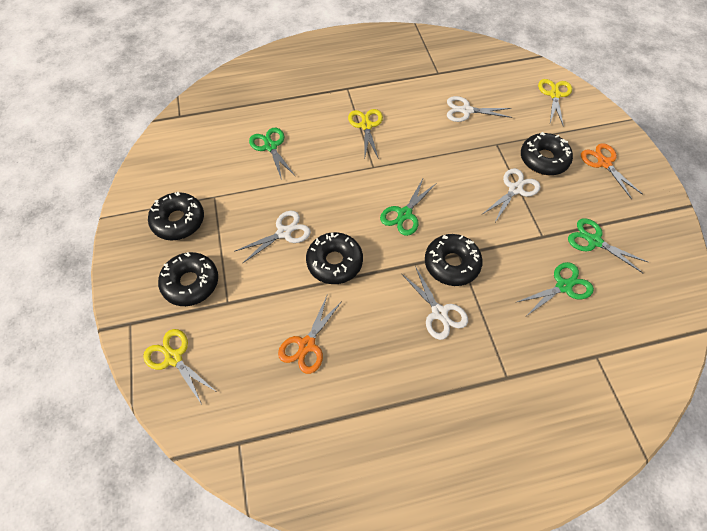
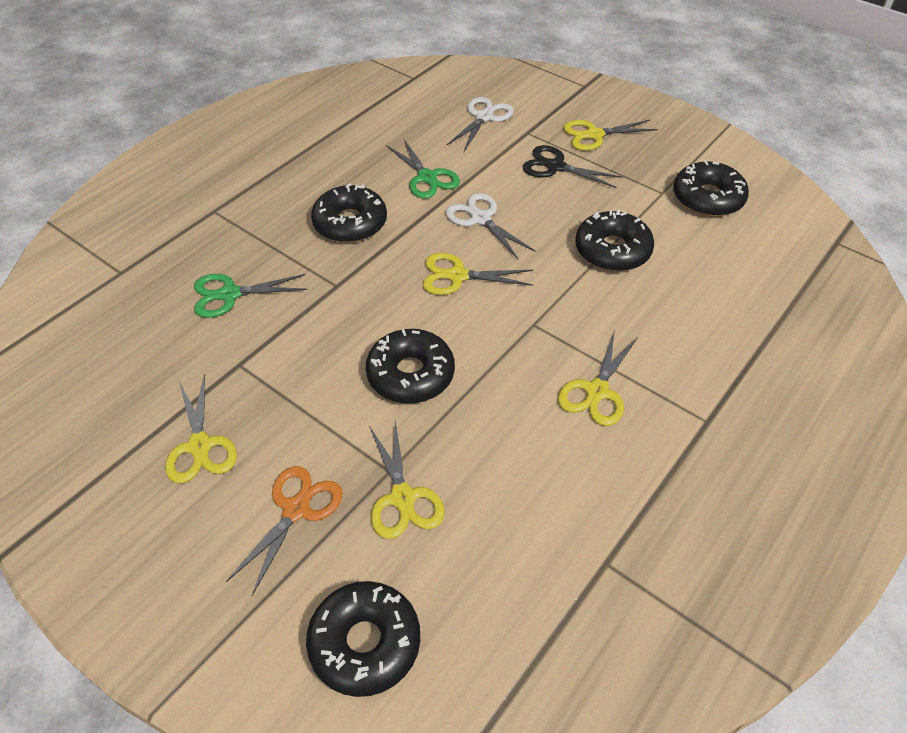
black scissors: none = 0 -> [523,145,622,188] = 1
green scissors: [249,128,295,180] [380,177,437,236] [517,262,594,315] [568,218,648,273] = 4 -> [194,274,307,318] [386,138,460,199] = 2
orange scissors: [278,296,342,374] [581,143,643,200] = 2 -> [226,466,343,596] = 1
white scissors: [234,211,311,263] [401,266,468,340] [447,96,512,122] [483,168,540,224] = 4 -> [446,193,535,260] [447,97,514,151] = 2
yellow scissors: [143,329,217,405] [348,109,383,160] [538,79,572,127] = 3 -> [165,374,237,483] [369,420,445,539] [422,253,533,295] [558,330,638,426] [563,120,658,151] = 5

